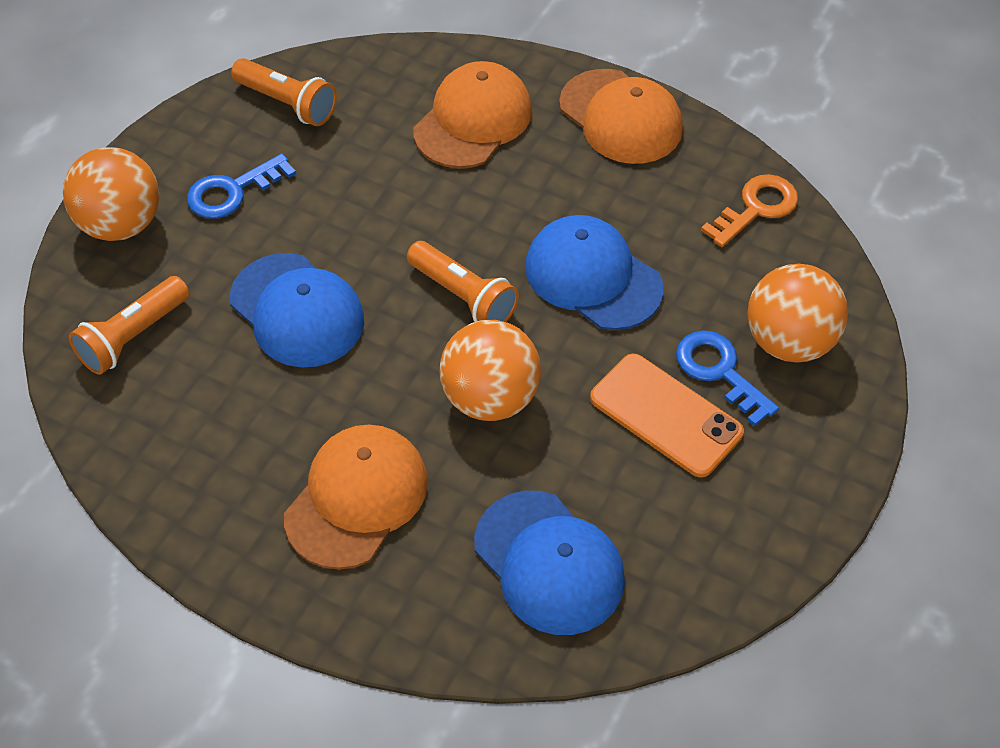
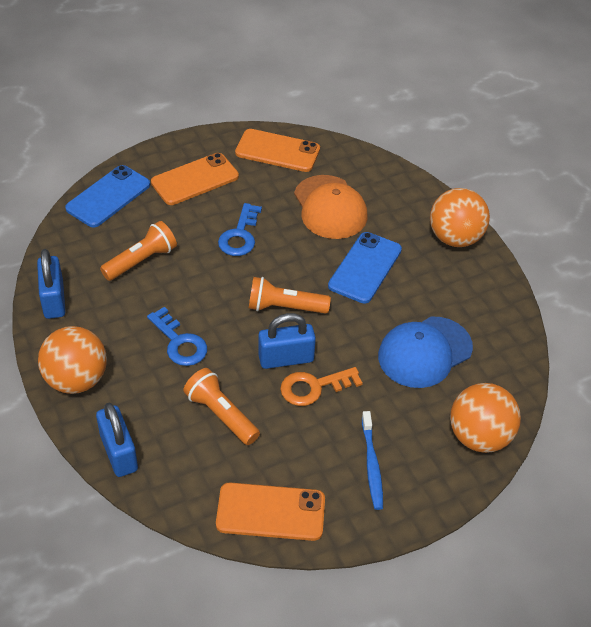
blue cap: [230,253,364,367] [474,490,625,635] [525,215,663,330] = 3 -> [378,317,473,388] = 1
blue padlock: none = 0 -> [37,249,65,319] [96,403,138,477] [258,313,316,369] = 3
blue phone: none = 0 -> [65,165,150,227] [328,232,402,304] = 2
blue toothbrush: none = 0 -> [362,411,383,510] = 1
orange cap: [284,425,428,570] [413,61,532,168] [559,69,683,164] = 3 -> [294,175,368,239] = 1
orange phone: [590,354,744,478] = 1 -> [151,153,239,205] [216,483,325,541] [235,129,320,172] = 3

